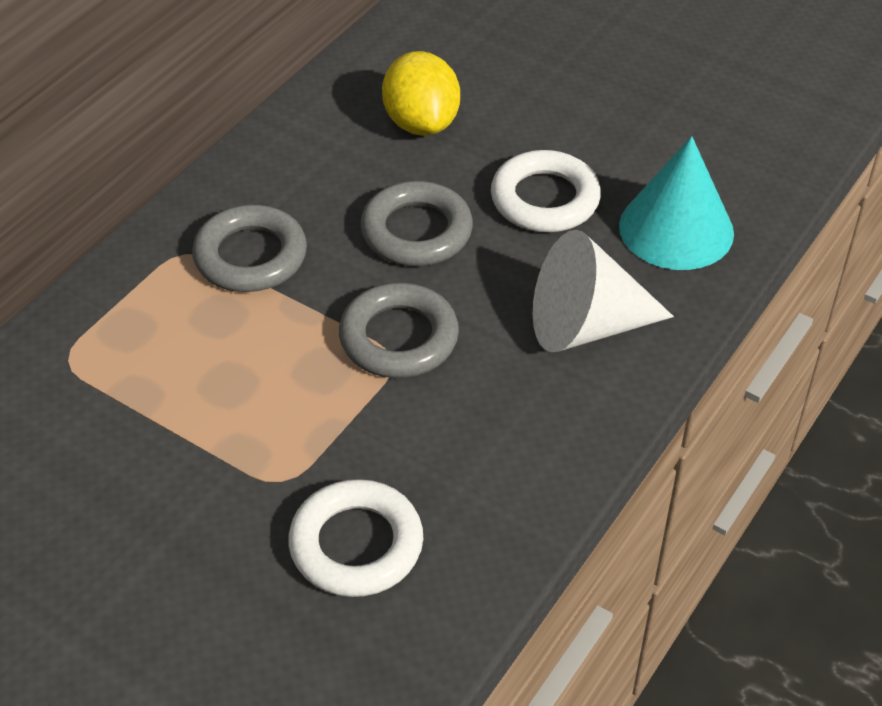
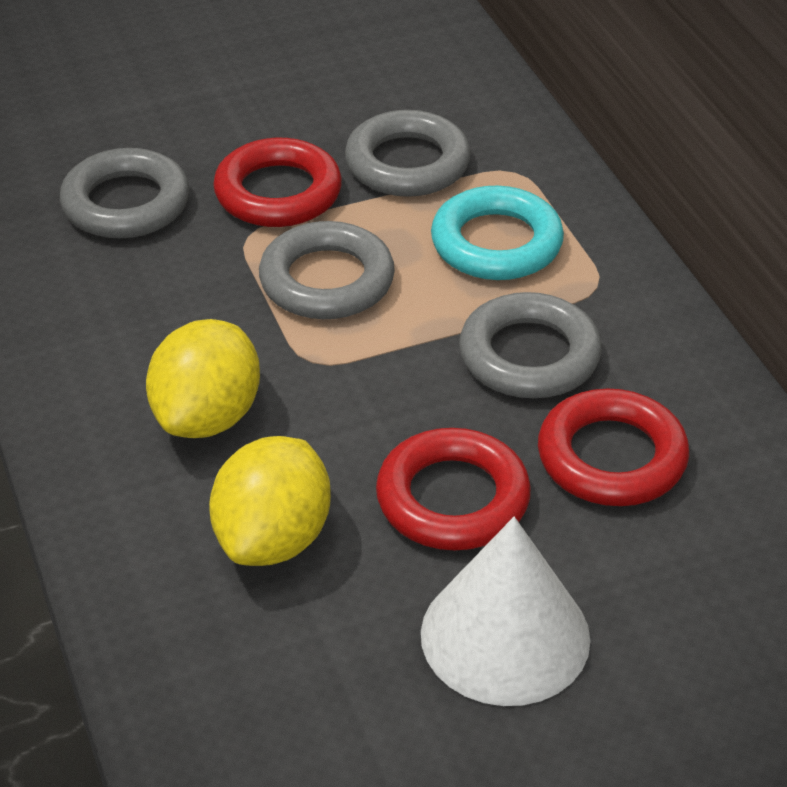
grey ring: [192,205,307,292] [339,283,459,378] [360,181,473,266] = 3 -> [60,148,189,238] [259,221,395,319] [345,110,471,197] [459,292,602,398] = 4
red ring: none = 0 -> [213,138,342,227] [376,428,531,550] [538,389,689,506] = 3
turquoise cone: [619,136,734,270] = 1 -> none = 0
turquoise ring: none = 0 -> [431,186,564,280] = 1
white ring: [288,479,423,597] [491,150,601,232] = 2 -> none = 0
yellow lemon: [382,51,460,136] = 1 -> [146,319,260,438] [209,436,331,566] = 2

